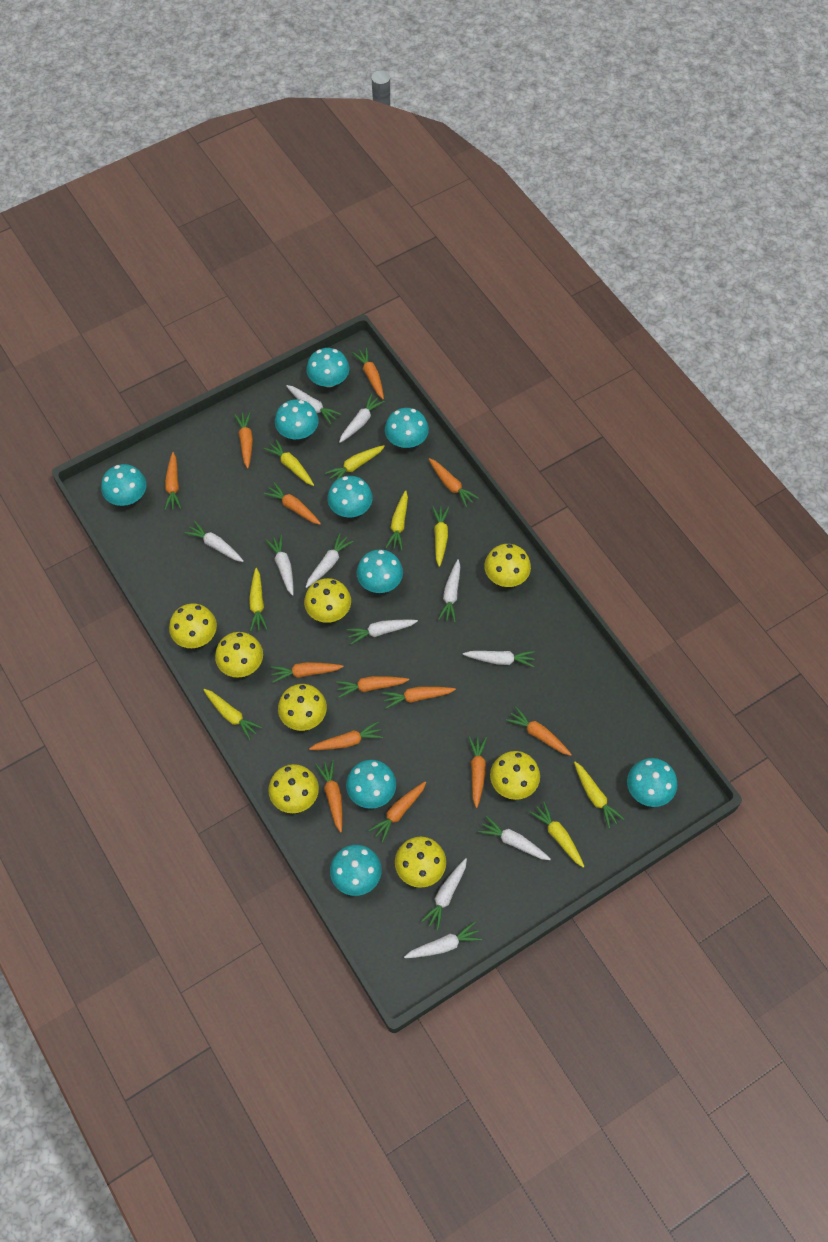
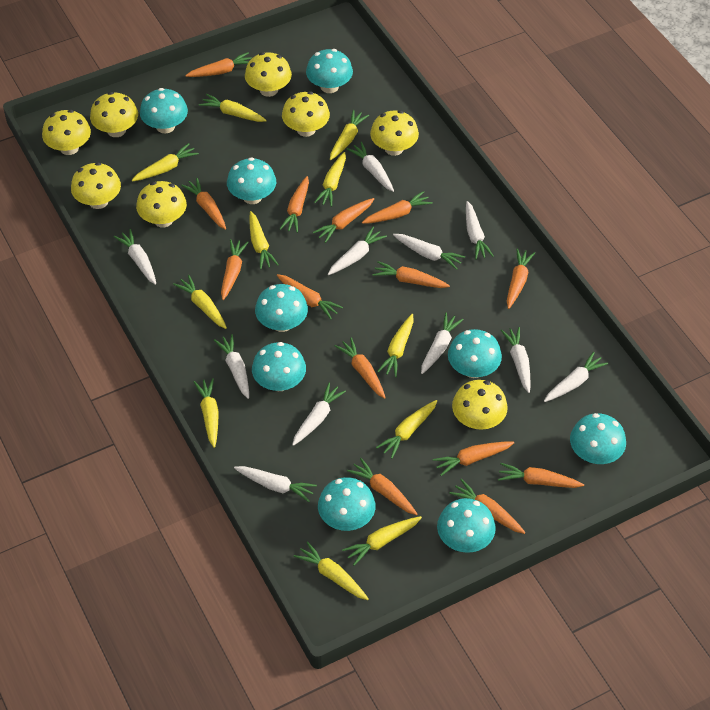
orange carrot: [164,452,182,510] [234,412,253,469] [263,482,321,525] [271,662,344,683] [309,721,383,750] [316,760,342,833] [336,676,409,698] [352,348,384,399] [369,781,426,842] [382,687,456,709] [429,458,478,507] [468,736,487,808] [506,707,572,756] = 13 -> [181,178,226,230] [185,52,252,77] [221,239,249,300] [277,274,343,319] [280,176,309,233] [313,198,374,243] [335,337,386,399] [347,458,417,515] [362,191,433,224] [372,261,450,288] [433,441,514,476] [449,479,526,534] [498,463,584,488] [507,248,535,309] = 14
yellow carrot: [203,689,262,740] [249,568,268,631] [264,439,314,486] [325,445,385,480] [385,490,408,550] [432,506,449,567] [529,802,584,868] [574,762,624,828] = 8 -> [132,143,199,181] [173,275,227,329] [194,378,219,448] [199,94,267,122] [249,211,279,270] [294,541,369,600] [314,152,346,207] [330,110,369,160] [342,516,422,566] [376,400,437,459] [377,314,414,377] = 11

